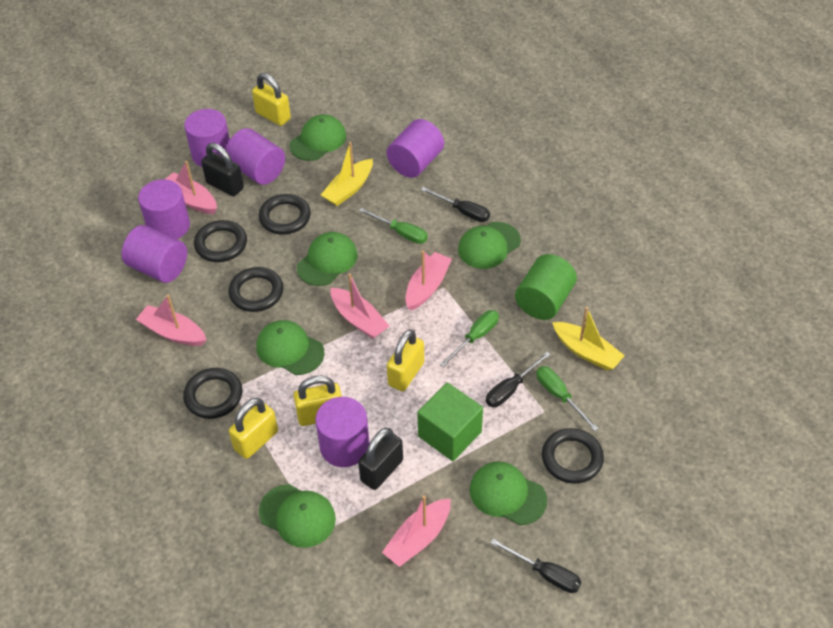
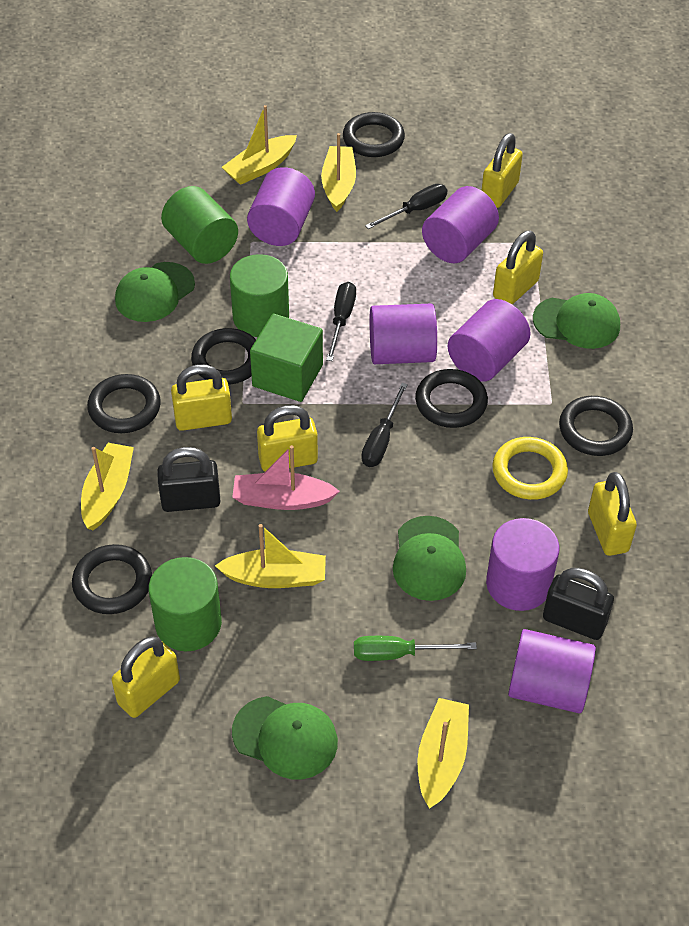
black ring: [183,368,242,419] [194,220,247,262] [228,267,283,312] [259,194,311,235] [542,428,604,484] = 5 -> [72,544,152,614] [87,374,161,433] [191,328,256,385] [343,112,405,157] [415,369,488,428] [559,396,633,456] = 6
green cap: [257,320,324,375] [259,484,336,548] [289,114,346,161] [297,232,357,286] [458,222,521,269] [470,462,547,525] = 6 -> [115,262,195,322] [232,696,338,779] [393,516,466,601] [533,293,620,349] = 4
green cylinder: [515,254,577,320] = 1 -> [149,557,222,651] [161,186,238,264] [230,254,289,337] = 3
green screwdriver: [359,208,428,244] [440,310,499,367] [536,366,599,431] = 3 -> [354,636,477,661] = 1
pink boat: [136,295,207,346] [166,161,217,214] [331,273,389,339] [382,495,451,567] [405,250,452,310] = 5 -> [232,445,340,510] = 1
yellow boat: [321,142,373,206] [552,307,625,370] = 2 -> [81,443,134,530] [215,524,326,588] [222,105,297,185] [321,133,356,212] [418,698,469,809] = 5
yellow padlock: [229,398,278,459] [252,73,291,126] [294,376,342,426] [387,329,424,391] = 4 -> [112,637,180,718] [171,364,232,431] [257,405,318,472] [482,133,523,208] [493,231,543,305] [588,472,637,556] = 6
yellow ring: none = 0 -> [492,437,568,500] = 1

